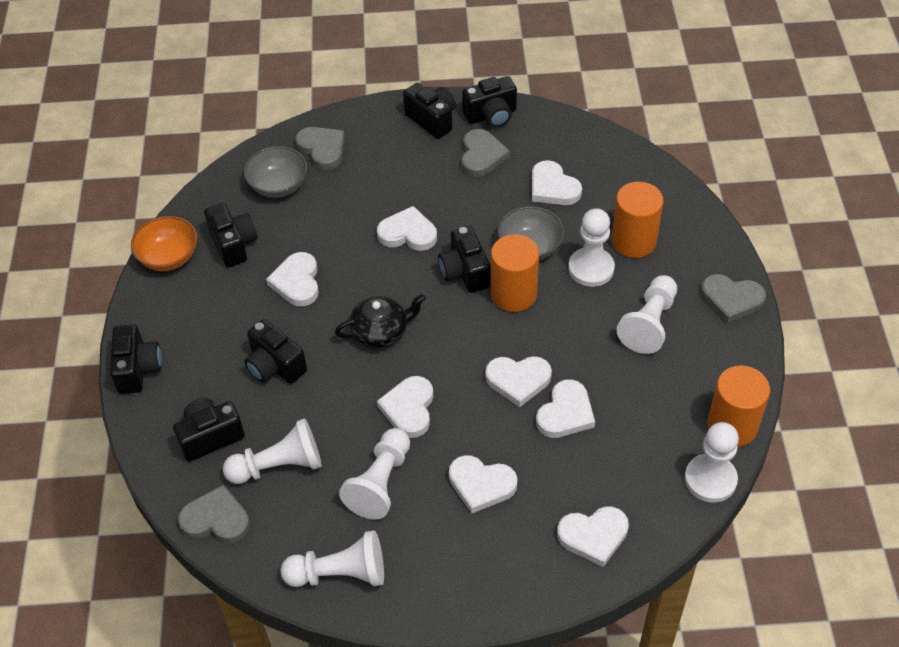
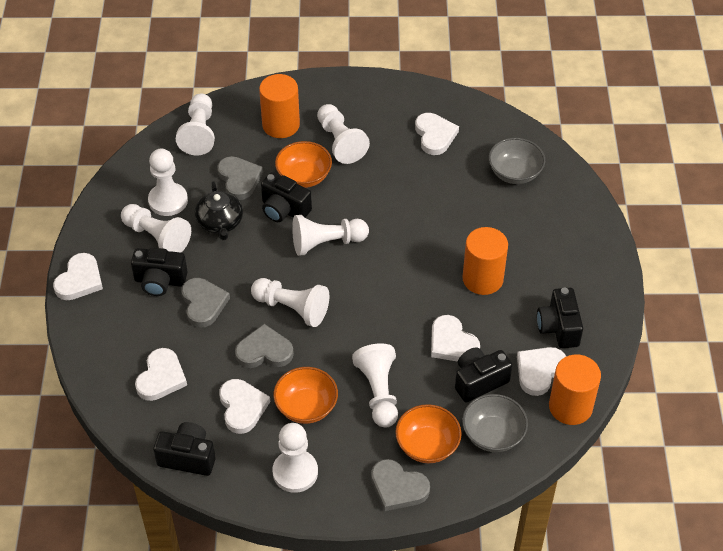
black camera: [110,324,162,394] [173,398,245,462] [204,203,258,267] [244,319,307,384] [403,83,456,139] [438,226,490,293] [462,76,517,128] = 7 -> [131,248,188,296] [153,422,216,476] [261,172,312,222] [455,347,512,402] [537,288,583,348] = 5
orange bowl: [131,216,197,271] = 1 -> [273,367,338,424] [275,141,332,188] [395,404,462,463] = 3
white heart: [266,252,319,306] [377,206,437,251] [377,376,433,438] [449,455,517,513] [485,356,552,407] [532,160,582,205] [536,379,595,438] [557,506,629,567] = 8 -> [53,253,103,300] [135,348,187,401] [219,379,270,434] [415,113,459,155] [431,315,480,362] [517,347,566,396] = 6
white pawn: [223,418,322,484] [281,530,384,587] [339,428,410,520] [568,208,615,287] [616,275,677,354] [685,422,739,503] = 6 -> [121,204,191,252] [148,149,188,216] [176,93,215,155] [251,278,329,327] [273,423,318,493] [292,215,369,256] [317,104,370,164] [352,343,398,428] = 8

